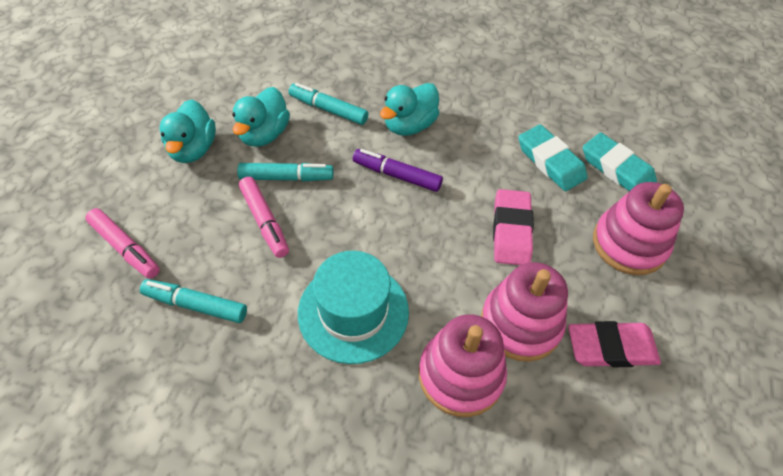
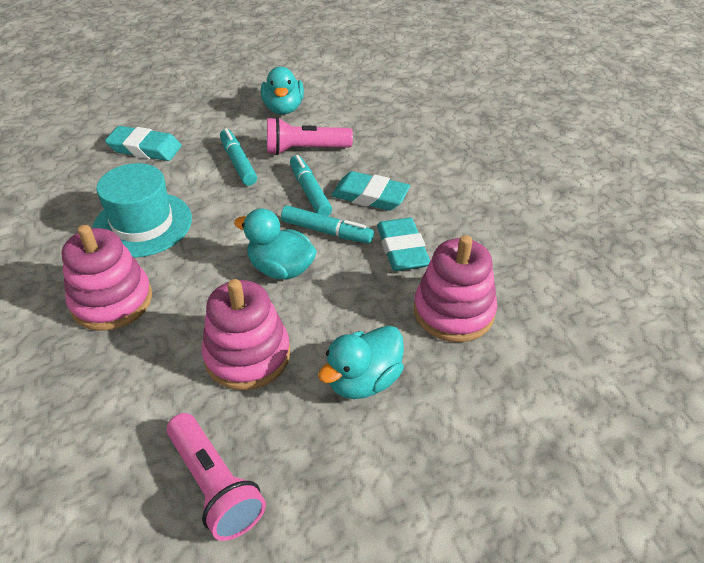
pink eraser: [493,189,534,265] [568,321,661,367] = 2 -> none = 0
pink flashlight: none = 0 -> [167,413,266,541] [267,117,353,155] = 2
pink marker: [85,208,160,279] [239,177,289,258] = 2 -> none = 0
purple marker: [353,149,443,192] = 1 -> none = 0
turquoise eraser: [518,124,587,191] [583,132,657,191] = 2 -> [105,126,182,161] [331,171,410,211] [377,218,430,271] = 3

